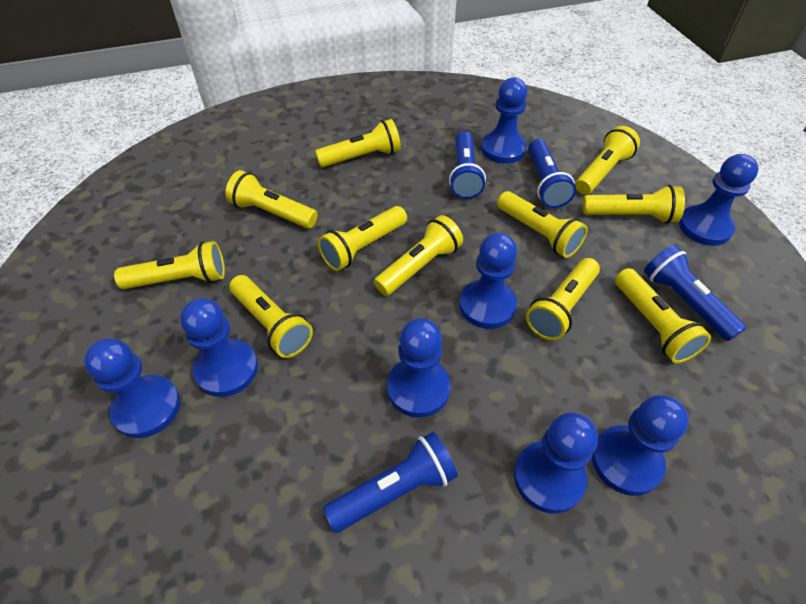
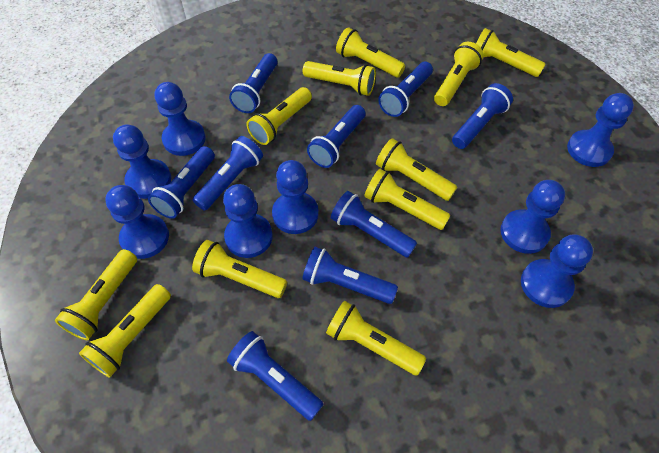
blue flashlight: [323,432,458,533] [449,131,486,199] [528,139,576,208] [644,245,746,341] = 4 -> [148,146,215,219] [193,136,263,211] [227,331,324,421] [229,53,277,113] [302,247,398,304] [307,105,365,168] [331,191,417,257] [378,62,433,117] [452,83,513,149] = 9

